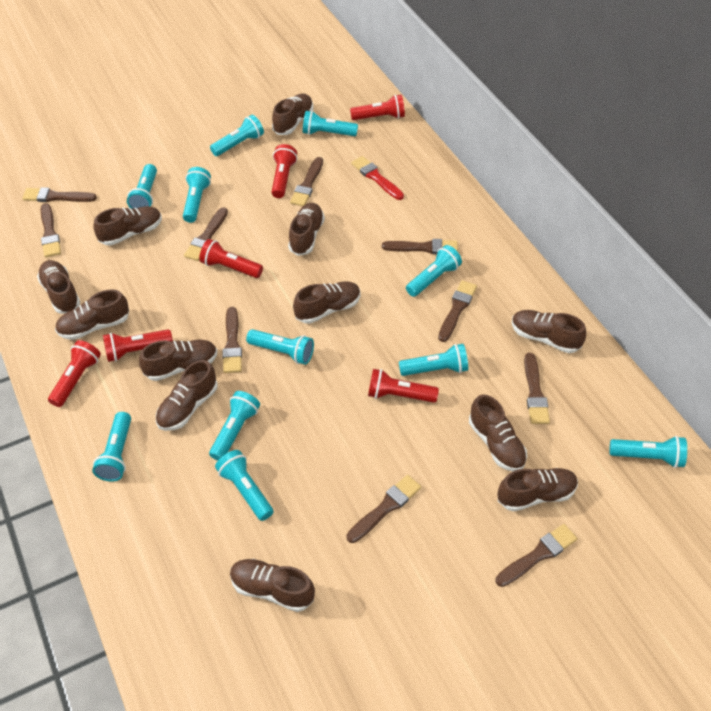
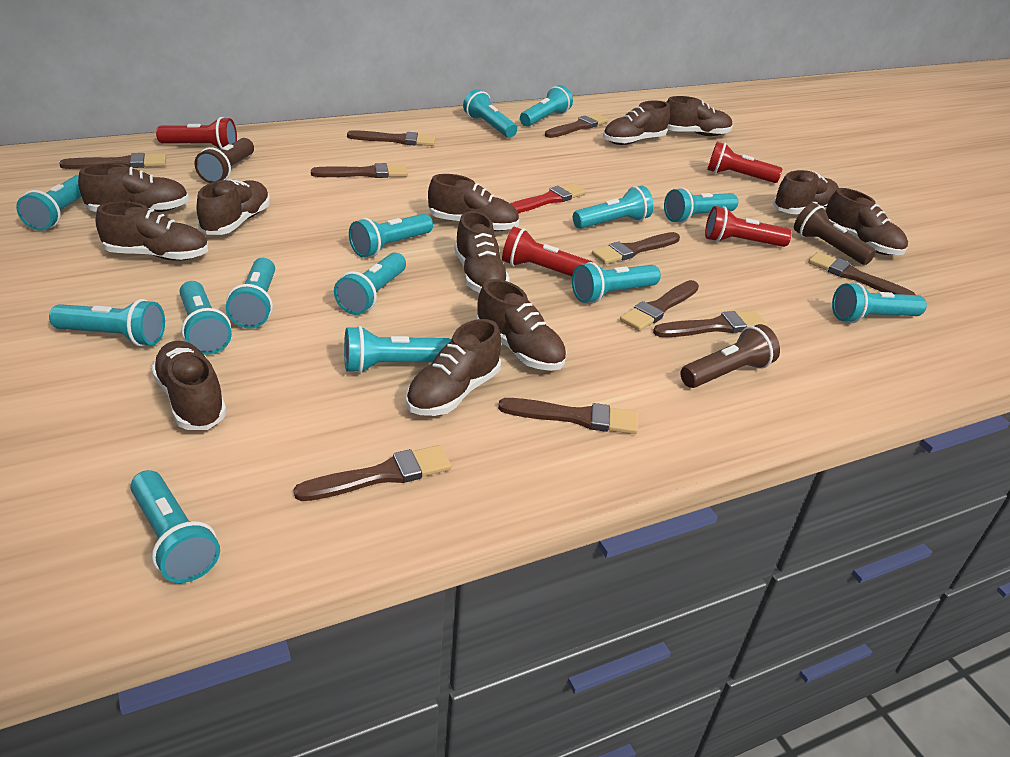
brown flashlight: none = 0 -> [194,138,254,183] [680,324,780,388] [794,203,876,265] = 3
red flashlight: [48,340,101,407] [103,330,173,362] [199,239,263,278] [271,144,297,198] [350,95,405,120] [368,369,439,403] = 6 -> [156,117,237,150] [502,227,592,276] [705,206,792,247] [707,142,782,183] = 4
turquoise flashlight: [92,412,131,482] [127,164,157,209] [183,167,211,223] [209,391,260,461] [210,115,264,156] [215,450,274,521] [246,329,314,365] [303,111,358,136] [399,344,468,376] [406,245,462,297] [610,436,687,468] = 11 -> [16,175,82,231] [49,299,165,346] [130,470,220,583] [180,281,232,355] [226,258,275,329] [334,252,406,315] [344,326,451,374] [349,214,433,258] [463,89,517,138] [520,85,573,127] [572,262,661,303] [573,186,654,229] [664,187,738,223] [832,282,927,323] = 14

